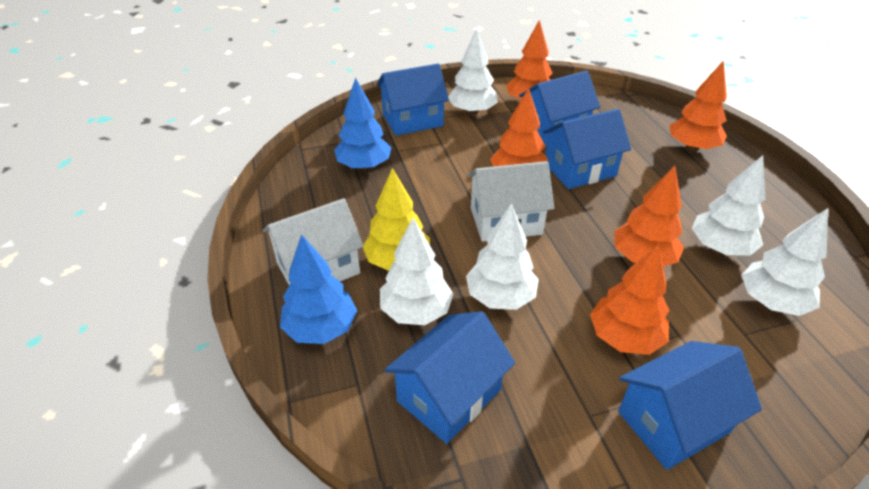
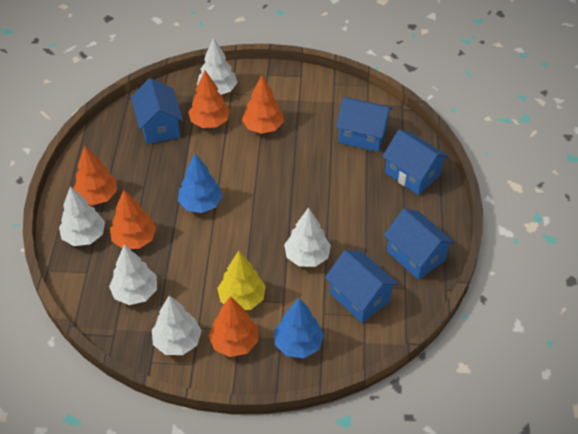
white house: [263,198,364,285] [467,161,554,242] = 2 -> none = 0

